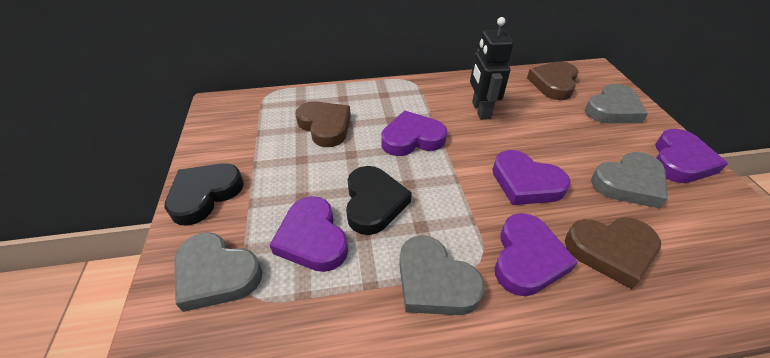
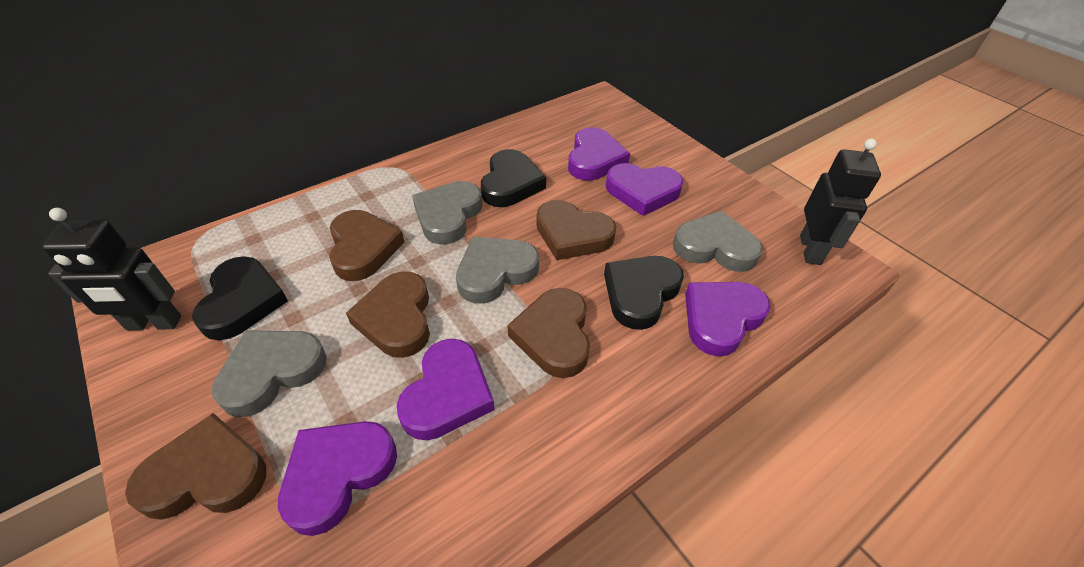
black heart: [165,163,244,226] [346,166,412,235] = 2 -> [192,256,288,340] [481,149,546,207] [604,256,684,330] = 3
black robot: [470,17,513,120] = 1 -> [42,208,181,330] [800,139,881,265] = 2
brown heart: [295,101,351,147] [527,61,579,100] [565,217,661,289] = 3 -> [125,413,266,520] [329,210,404,281] [346,272,430,358] [508,288,590,378] [536,200,616,260] = 5

